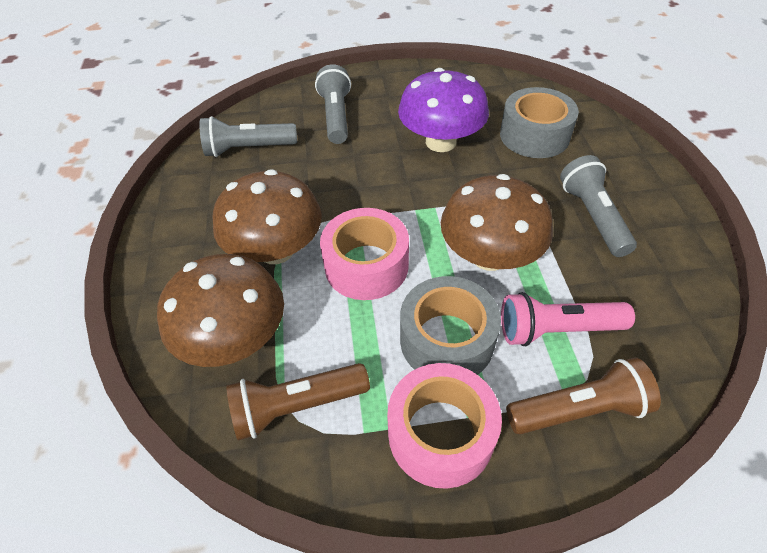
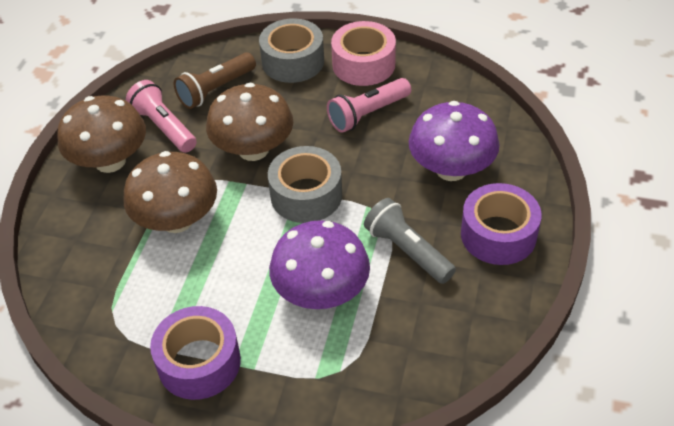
brown flashlight: [226,363,370,440] [506,357,661,434] = 2 -> [174,53,256,109] = 1
grey flashlight: [199,116,297,157] [315,64,351,144] [560,155,637,257] = 3 -> [364,198,456,284] = 1
pink flashlight: [501,292,635,346] = 1 -> [126,80,196,153] [327,78,411,133] = 2
pink tape: [320,208,409,300] [387,363,502,489] = 2 -> [331,21,396,86] = 1
purple mushroom: [398,68,489,152] = 1 -> [269,220,370,309] [409,101,500,181] = 2
purple tape: none = 0 -> [150,306,241,400] [461,183,542,265] = 2

